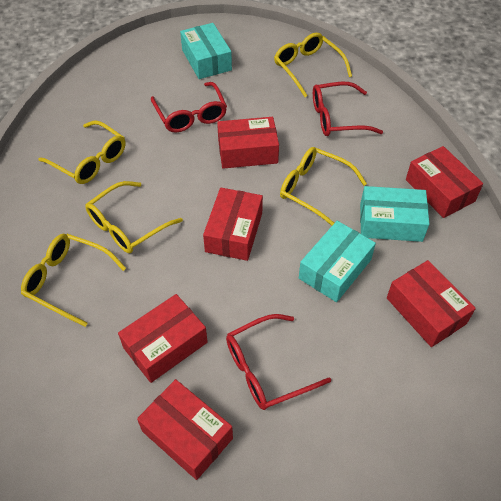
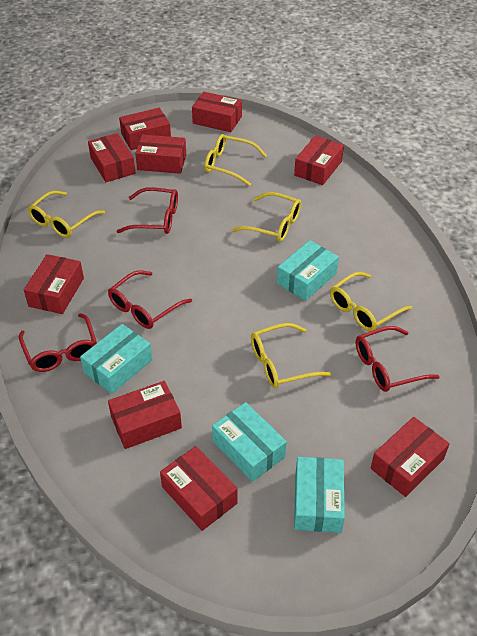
red box: [118,294,208,383] [137,379,233,480] [203,188,263,261] [217,117,279,169] [387,260,476,347] [406,146,483,218] = 6 -> [24,254,84,314] [88,133,136,182] [108,381,182,449] [119,108,171,150] [135,135,186,174] [160,446,238,531] [192,92,242,132] [294,135,344,185] [371,417,450,497] = 9
red glasses: [151,82,227,133] [226,314,331,410] [313,82,383,136] = 3 -> [19,313,97,372] [108,270,192,329] [117,187,178,234] [356,326,440,392] = 4
turquoise box: [180,23,232,79] [299,221,376,302] [360,186,429,242] = 3 -> [80,324,152,394] [212,402,287,482] [277,240,339,301] [294,457,345,533] = 4

